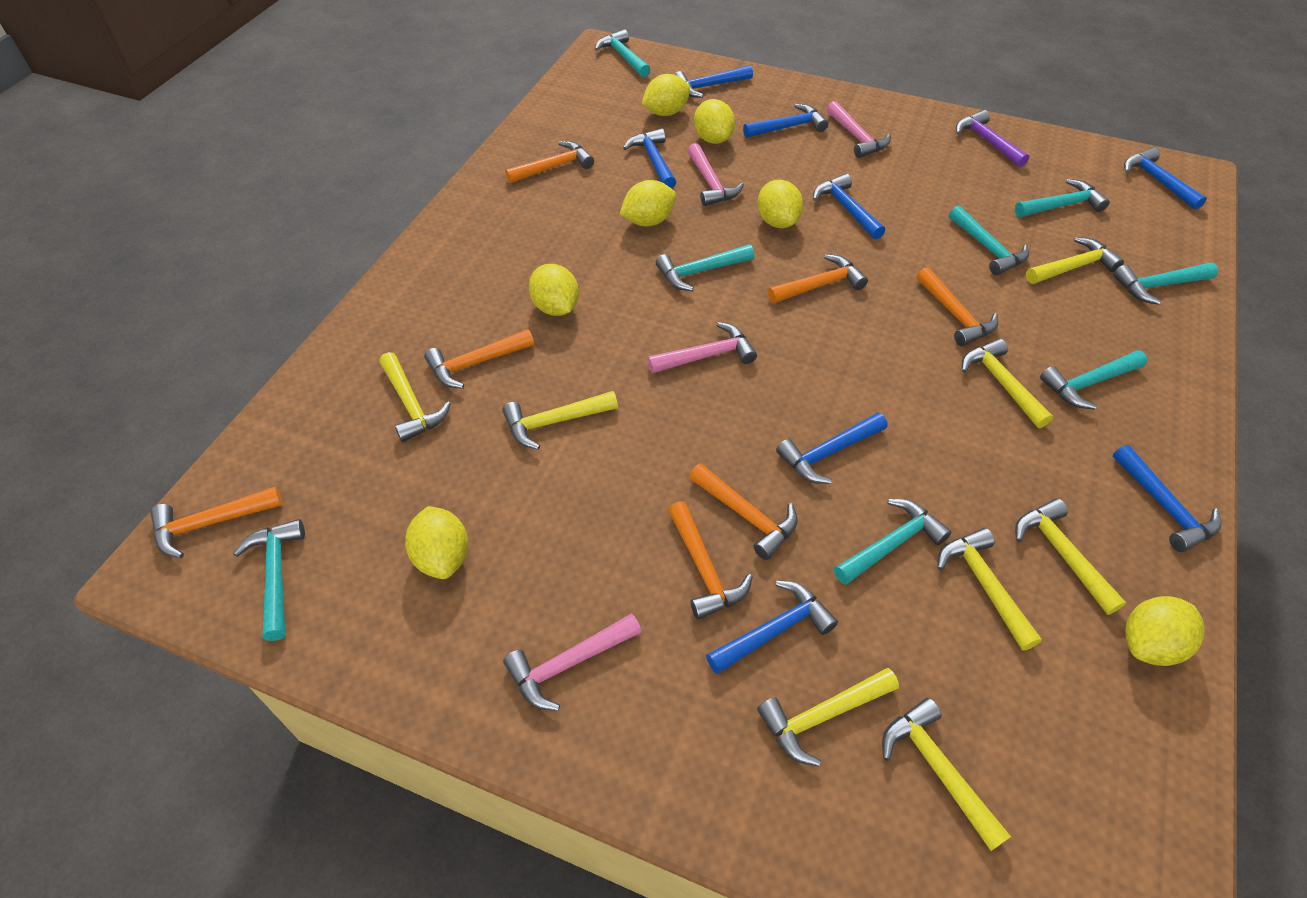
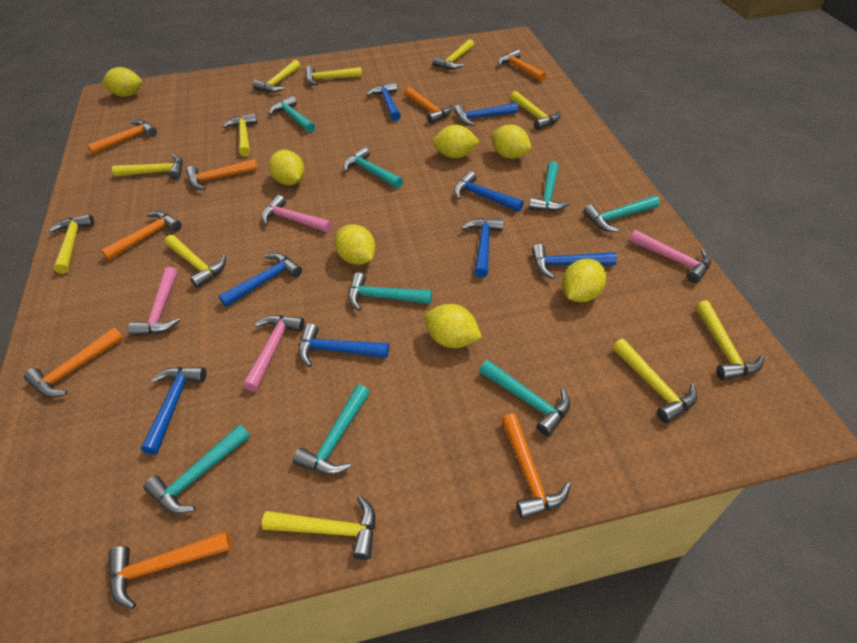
orange hammer: [150,486,282,558] [424,329,534,389] [505,141,594,183] [668,501,753,620] [689,463,797,560] [768,254,868,303] [916,267,998,346] = 7 -> [24,327,124,397] [87,120,157,155] [101,211,182,260] [108,531,232,609] [186,159,258,190] [404,87,453,124] [498,49,546,82] [501,413,571,519] = 8
purple hammer: [956,110,1029,167] = 1 -> none = 0
yellow hammer: [379,352,451,442] [502,391,618,450] [757,668,899,766] [882,698,1011,851] [937,528,1042,651] [962,339,1053,428] [1015,498,1126,615] [1026,237,1124,284] = 8 -> [49,214,94,274] [112,154,183,180] [165,235,226,288] [223,113,257,157] [253,60,301,93] [262,496,375,560] [306,66,362,86] [433,39,474,69] [510,91,560,130] [612,339,697,423] [695,300,764,380] = 11

